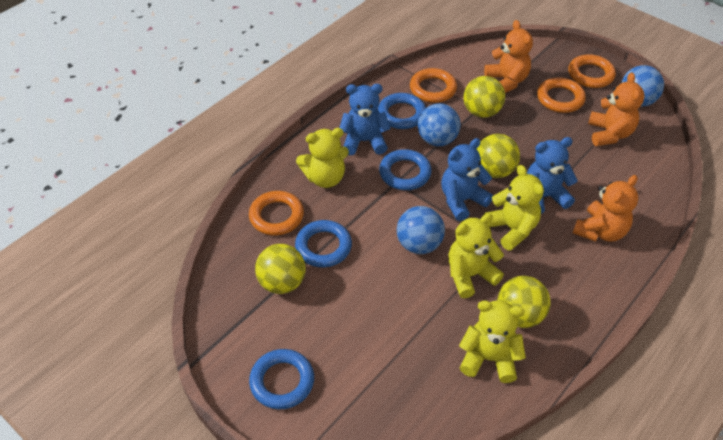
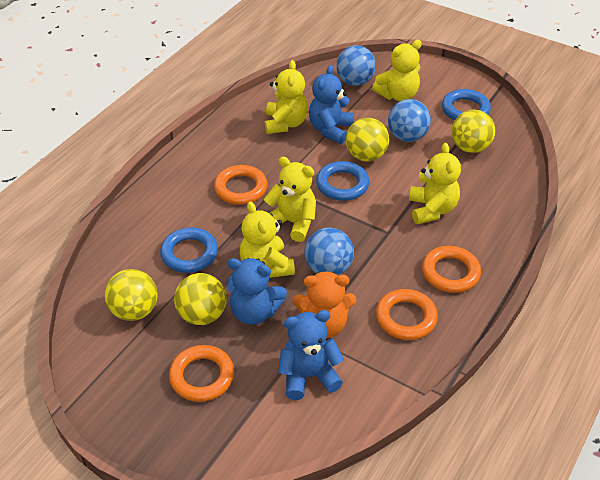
blue ring: [249,349,314,409] [295,220,352,267] [378,93,426,129] [379,149,432,190] = 4 -> [160,228,218,273] [316,161,369,201] [442,89,491,120] = 3
orange teddy bear: [484,20,533,93] [573,175,638,242] [588,72,644,146] = 3 -> [293,271,356,338] = 1
yellow teddy bear: [296,128,349,188] [448,213,504,298] [459,300,526,383] [484,165,544,251] = 4 -> [239,201,295,278] [264,157,316,242] [265,60,308,134] [372,40,422,101] [409,143,461,224] = 5

